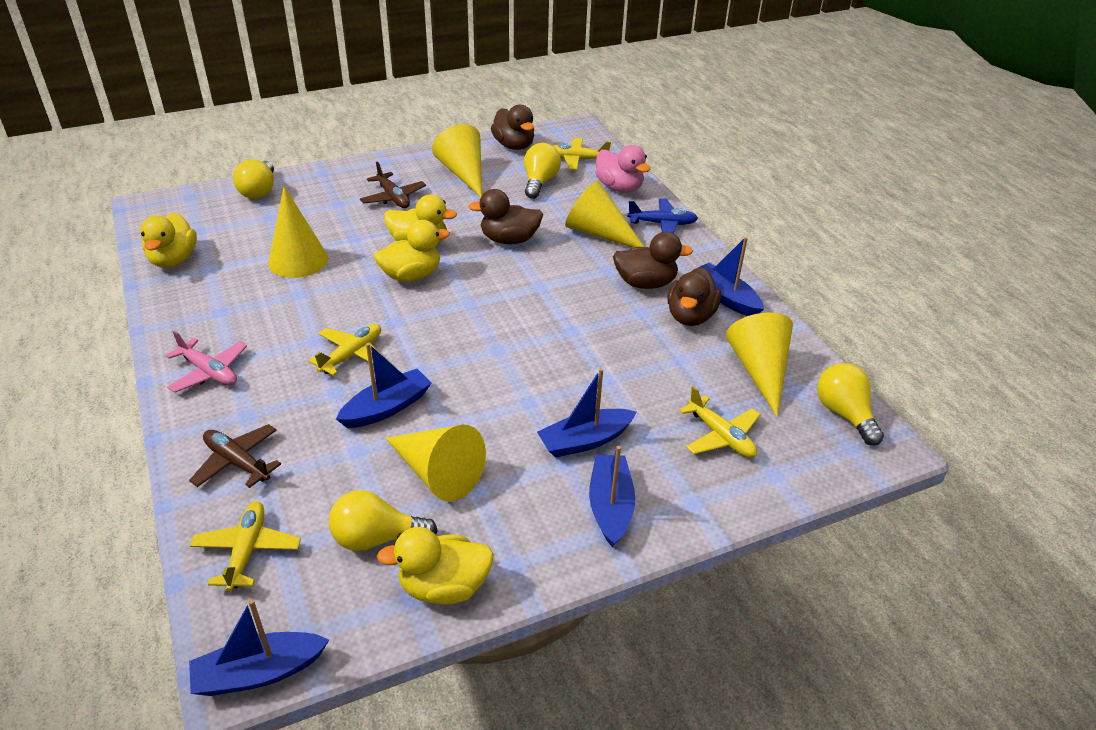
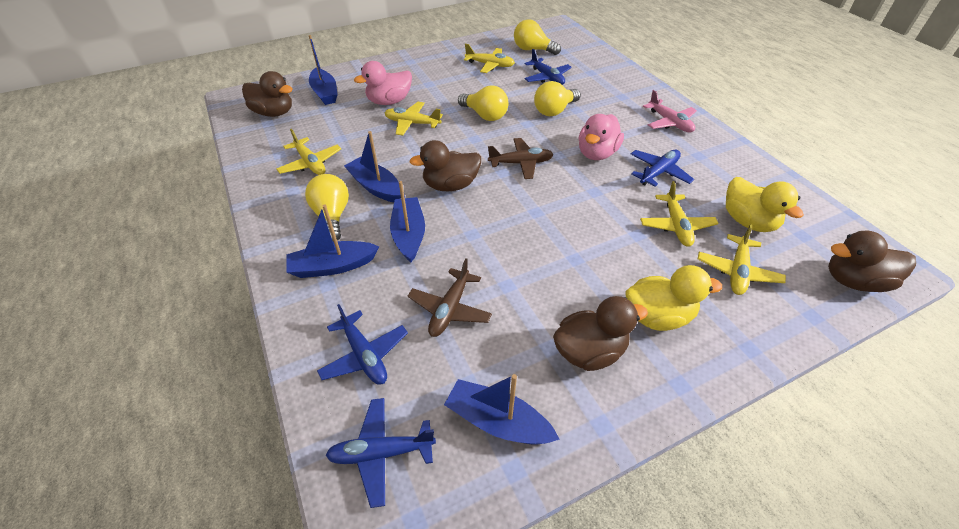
blue plane: [627,199,698,233] = 1 -> [317,304,408,385] [326,398,436,508] [524,49,572,85] [631,150,694,187] = 4
pink duck: [595,145,650,193] = 1 -> [354,61,412,105] [579,114,624,160] = 2
yellow cone: [268,186,328,278] [385,425,486,502] [432,124,482,197] [565,181,644,248] [726,312,793,417] = 5 -> none = 0
yellow duck: [140,212,197,268] [374,220,450,282] [377,527,494,604] [384,194,457,245] = 4 -> [625,265,722,331] [726,177,804,232] = 2
yellow plane: [190,502,301,591] [308,324,381,376] [553,138,611,170] [679,386,761,458] = 4 -> [276,129,341,175] [385,102,443,136] [464,44,515,73] [640,181,719,247] [698,224,786,295] = 5

